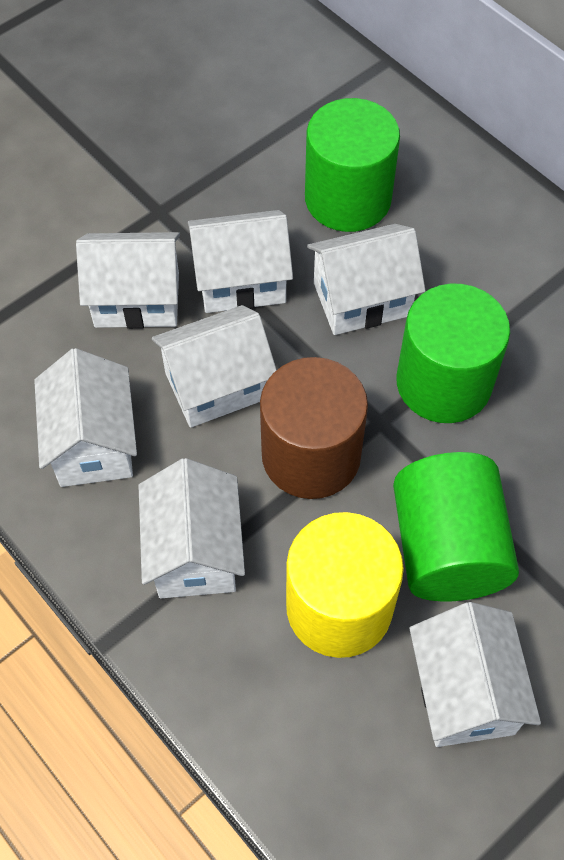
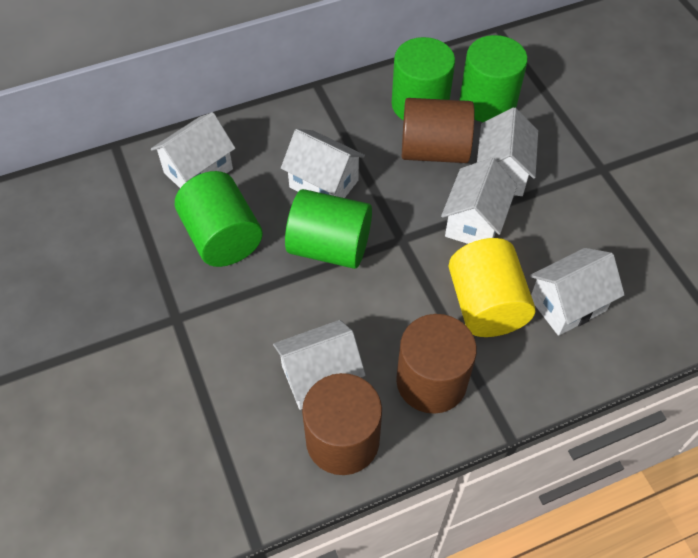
brown cylinder: [260,357,368,499] = 1 -> [302,373,382,475] [396,314,477,414] [402,98,475,163] = 3
green cylinder: [305,98,400,232] [393,452,519,601] [397,284,510,423] = 3 -> [175,171,263,267] [285,189,372,269] [392,37,455,121] [460,35,528,122] = 4
white house: [34,348,137,487] [76,232,180,329] [138,458,245,598] [152,305,277,428] [188,210,293,313] [307,224,425,335] [409,602,541,747] = 7 -> [151,112,235,188] [273,320,366,410] [281,129,365,198] [441,158,517,244] [477,107,538,196] [530,248,625,336] = 6

